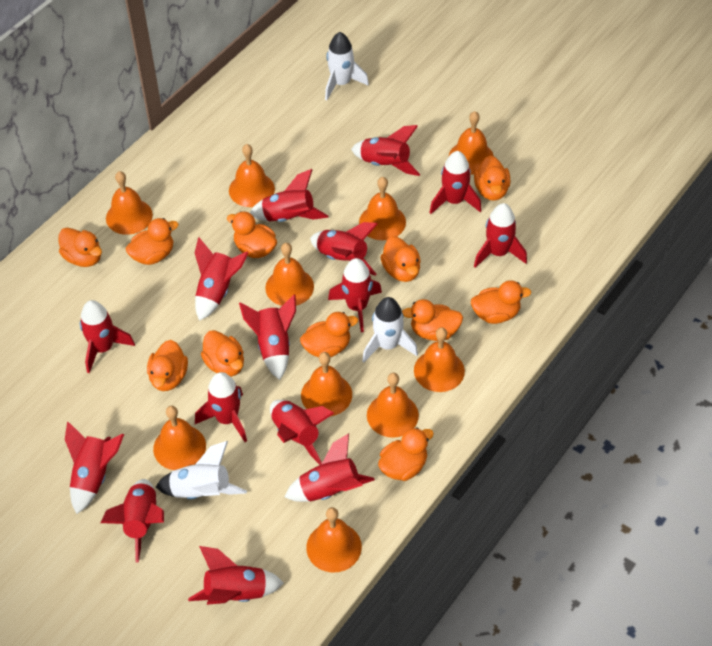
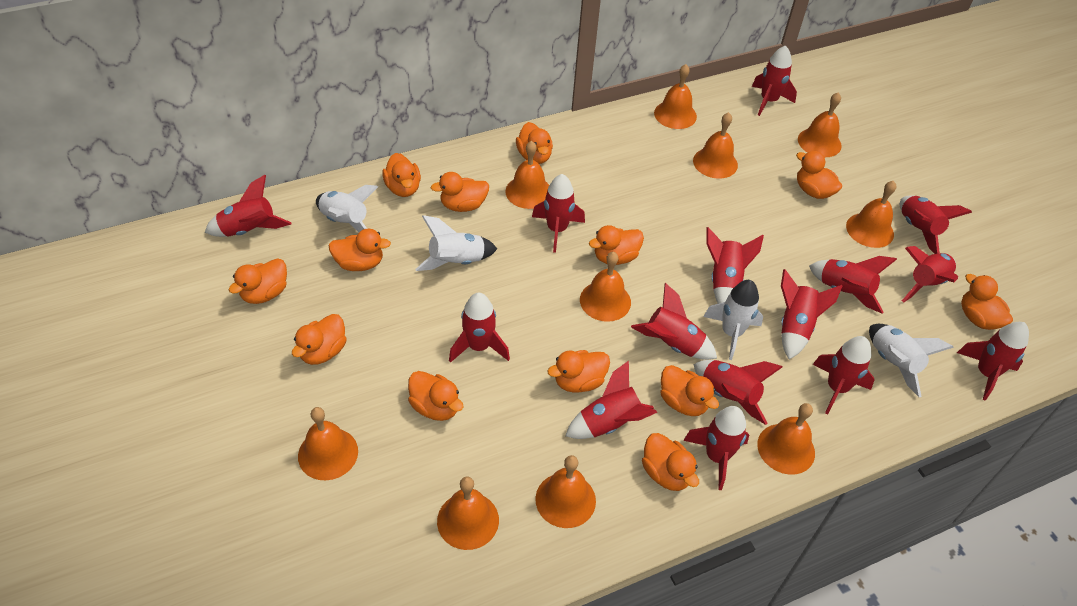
orange duck: [59,228,102,267] [126,218,179,265] [147,340,188,391] [201,330,244,377] [227,211,277,258] [300,312,358,357] [378,427,434,481] [380,236,421,282] [402,299,463,341] [471,280,531,324] [474,155,511,201] = 11 -> [229,258,287,304] [292,314,347,365] [328,229,391,271] [382,153,421,197] [408,371,464,421] [431,172,489,212] [516,122,553,164] [548,350,610,393] [589,225,644,265] [642,433,699,491] [660,365,719,416] [796,151,842,199] [961,274,1013,330] = 13
white rocket: [156,441,247,499] [325,32,369,100] [362,297,418,362] = 3 -> [316,185,378,232] [416,215,497,271] [703,280,763,360] [869,324,954,397] = 4

